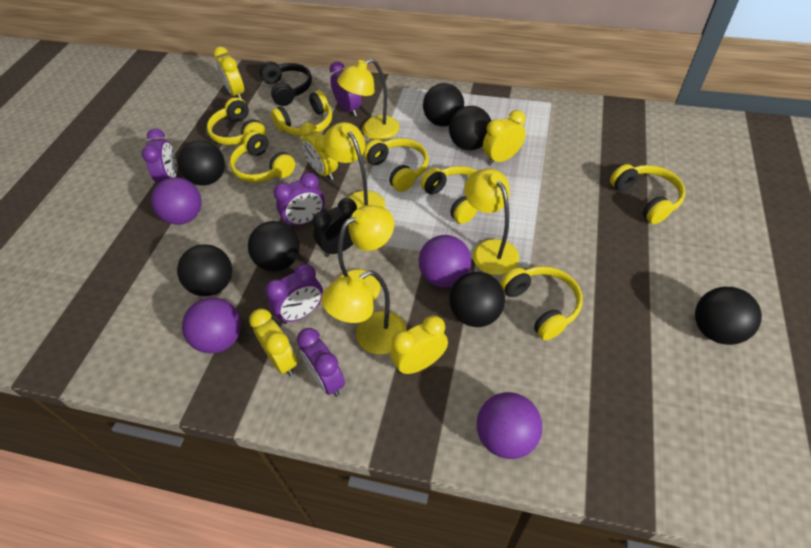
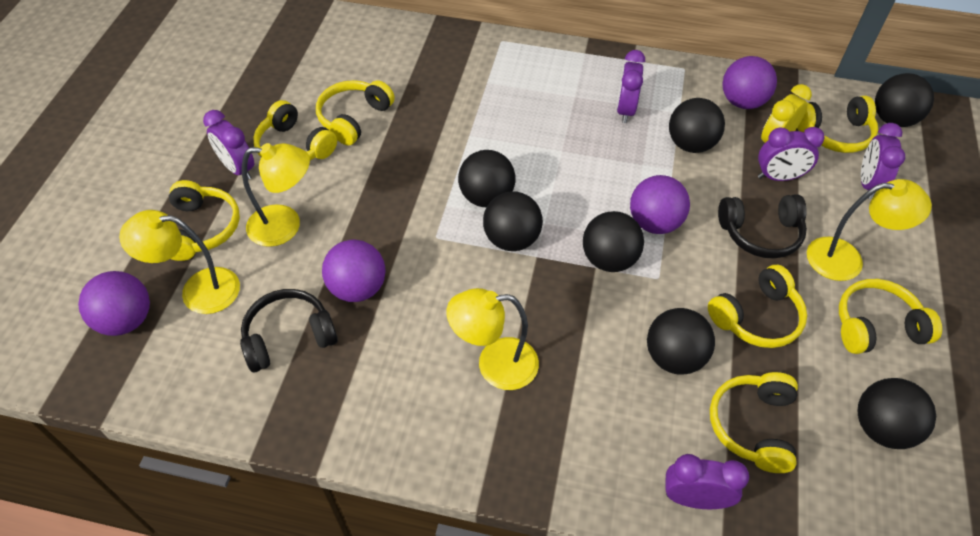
black clock: [312,198,357,257] = 1 -> none = 0
black headphones: [259,61,312,106] = 1 -> [240,289,338,372] [718,194,807,259] = 2
yellow clock: [214,47,244,99] [249,309,298,376] [300,123,338,180] [390,315,448,375] [483,110,526,165] = 5 -> [761,84,812,143] = 1
yellow lamp: [321,270,407,354] [323,122,385,209] [337,58,400,140] [338,205,394,301] [464,169,519,275] = 5 -> [119,210,240,314] [242,143,310,247] [446,288,539,390] [807,179,932,281] = 4

